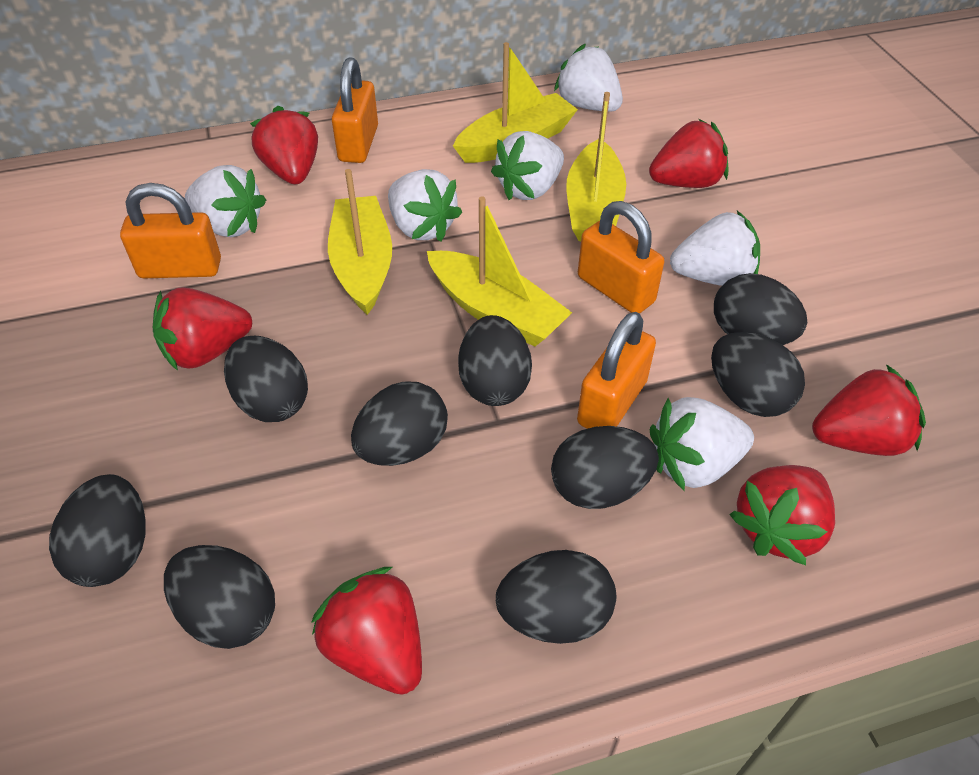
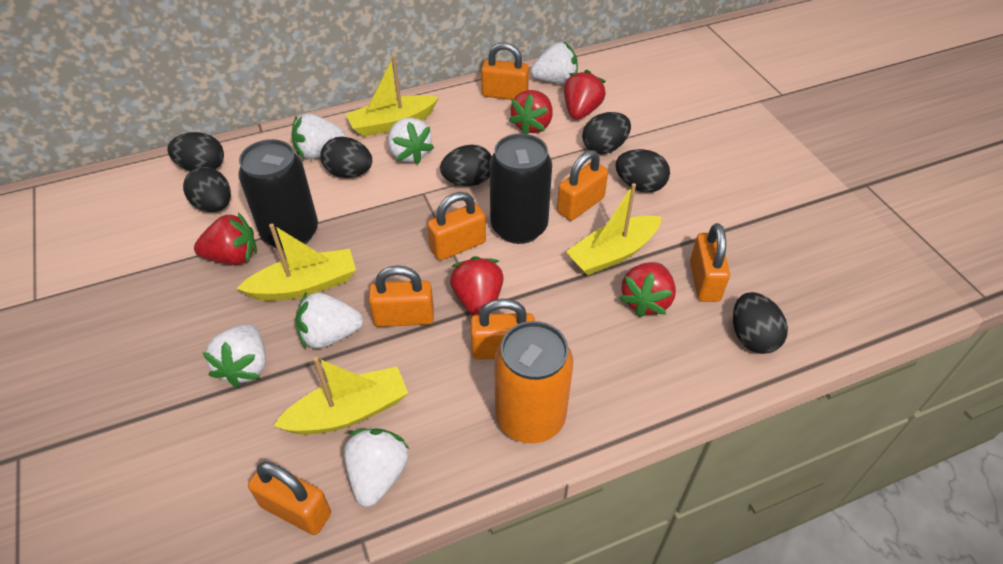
black can: none = 0 -> [238,139,318,250] [490,133,552,244] = 2
black egg: [49,474,146,587] [164,545,275,649] [224,336,308,422] [351,382,448,466] [458,315,532,406] [496,550,616,644] [551,426,659,509] [711,332,805,417] [714,273,807,345] = 9 -> [167,132,224,171] [183,167,231,212] [320,137,372,178] [440,145,492,186] [582,112,631,154] [615,149,670,193] [733,292,788,354] = 7
orange can: none = 0 -> [494,321,573,443] = 1
orange padlock: [120,183,221,278] [332,57,378,163] [577,312,656,429] [578,201,664,313] = 4 -> [248,461,331,535] [369,265,434,327] [427,192,486,261] [471,299,535,360] [481,42,529,100] [557,150,608,221] [690,223,730,302] = 7
red strawberry: [153,287,252,371] [250,106,318,184] [311,567,422,695] [649,119,729,188] [729,465,835,565] [812,364,926,456] = 6 -> [194,212,257,265] [450,256,504,316] [509,90,553,134] [564,70,606,120] [619,262,676,317] = 5

